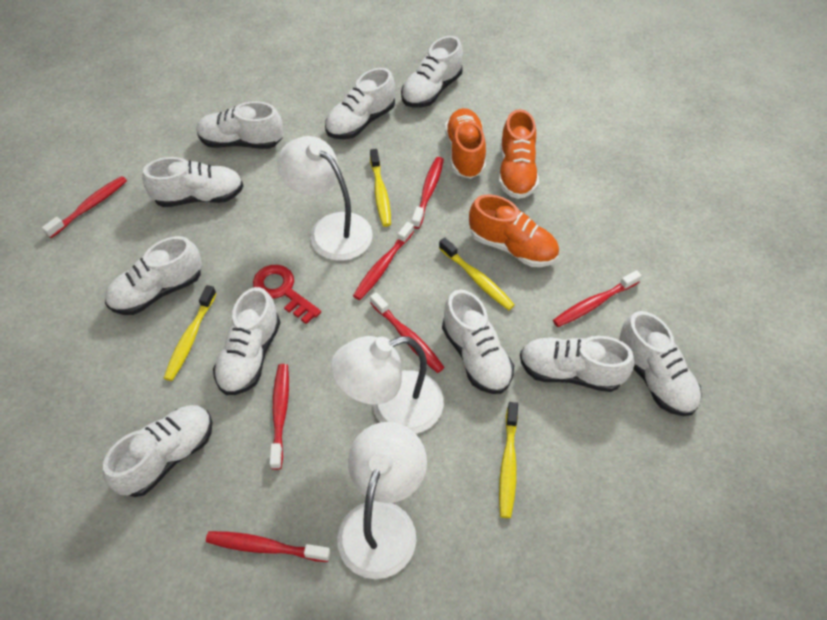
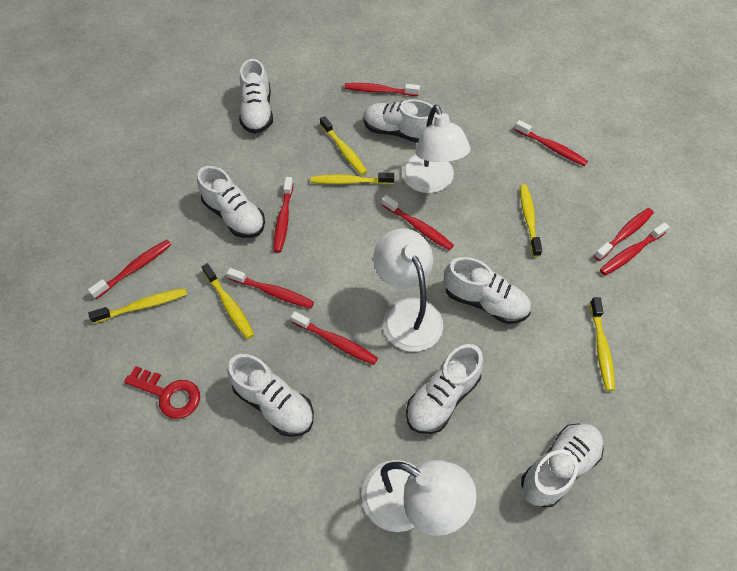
orange shoe: [445,108,486,179] [469,194,559,267] [499,109,539,199] = 3 -> none = 0
red toothbrush: [42,176,127,238] [206,531,330,562] [269,364,289,470] [353,222,414,300] [370,292,444,373] [412,157,444,229] [553,270,642,327] = 7 -> [88,240,172,299] [227,268,314,309] [273,177,294,253] [291,311,378,365] [344,83,420,96] [381,195,454,250] [514,120,588,166] [594,208,654,261] [600,222,670,275] = 9
white shoe: [103,405,212,497] [105,236,202,315] [142,157,243,207] [197,101,284,149] [213,287,280,395] [325,68,395,139] [401,36,463,107] [442,289,514,394] [520,336,635,392] [619,311,702,416] = 10 -> [197,166,265,238] [227,354,314,437] [239,59,273,134] [363,100,437,143] [406,344,483,434] [443,257,531,324] [521,424,604,508] = 7
yellow toothbrush: [164,285,217,381] [370,149,391,227] [439,238,515,310] [499,402,518,518] = 4 -> [88,288,187,323] [202,263,254,339] [311,173,394,185] [320,116,367,175] [520,185,542,257] [590,297,615,391] = 6

